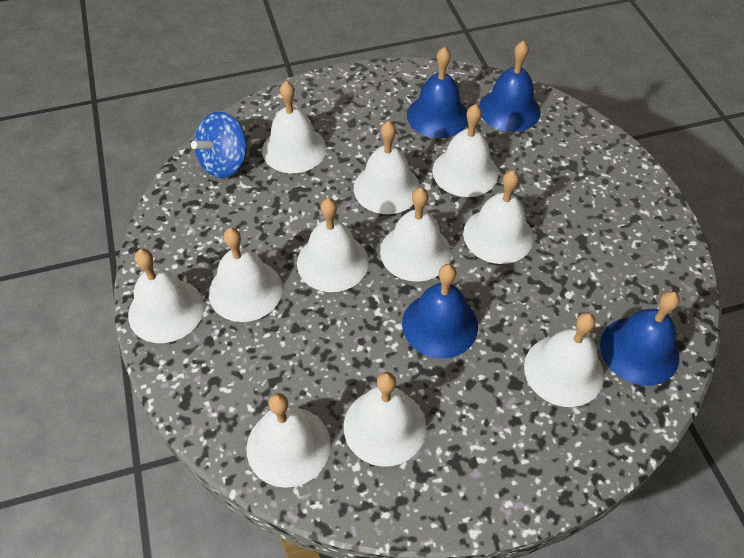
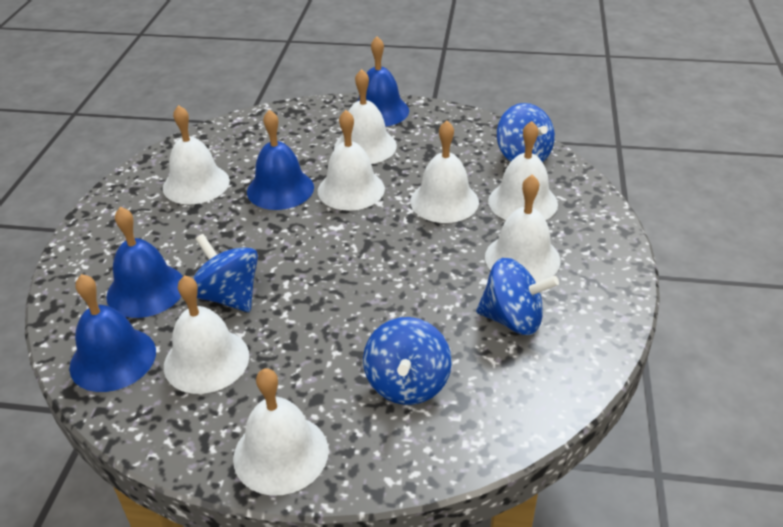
blue spinning top: [191,111,247,178] = 1 -> [193,234,258,312] [363,317,452,405] [476,258,559,335] [497,103,555,162] = 4
white bell: [128,249,204,343] [209,228,283,322] [247,393,331,488] [262,81,326,173] [297,198,369,292] [344,372,426,467] [354,121,420,214] [380,188,451,282] [432,104,498,197] [463,170,534,264] [524,312,604,407] = 11 -> [163,105,230,205] [164,275,249,394] [233,368,328,495] [318,110,385,211] [334,69,397,164] [410,121,479,223] [485,175,561,283] [488,121,558,220] = 8

